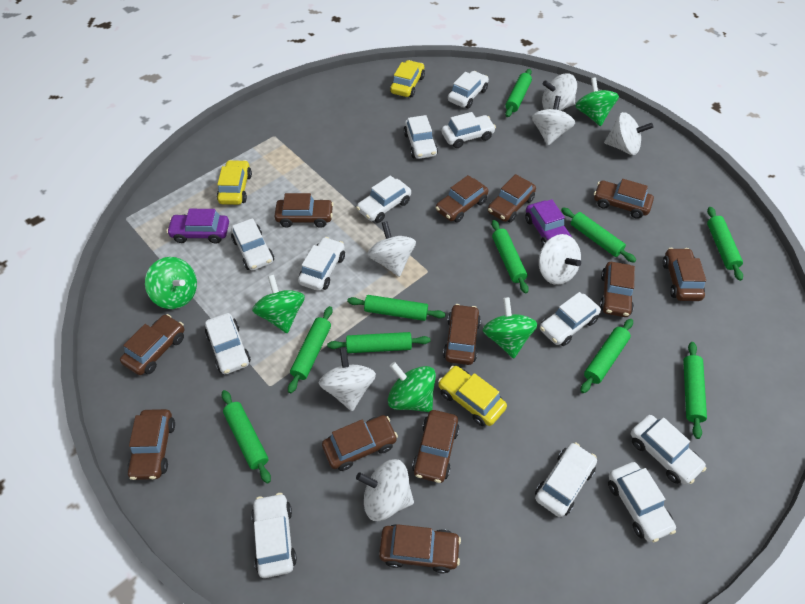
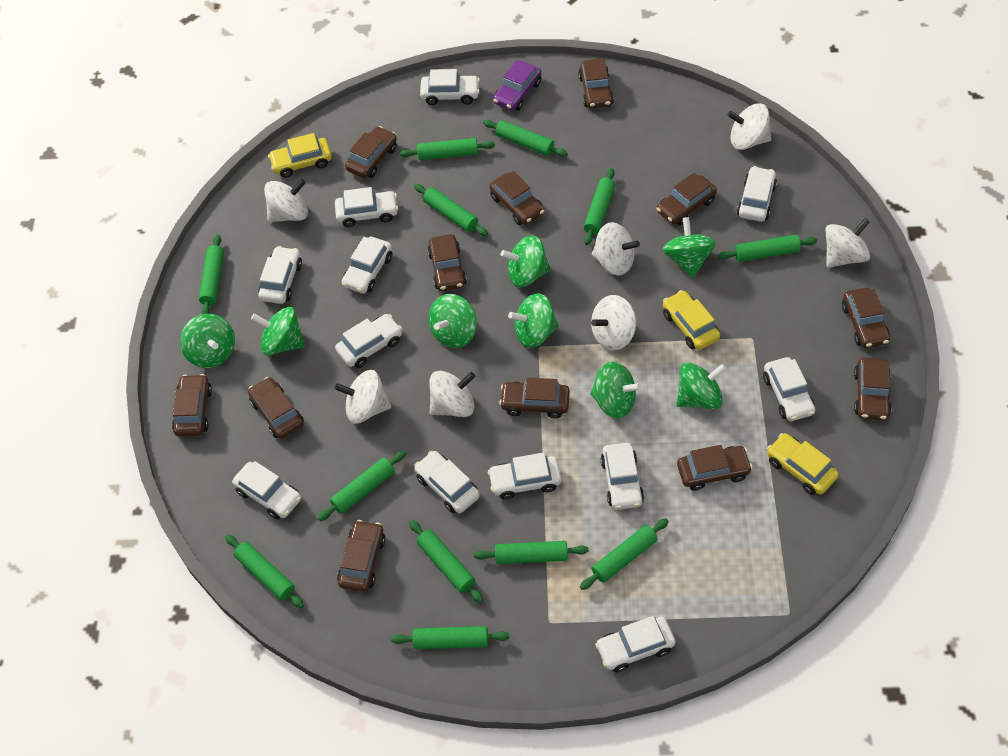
green rolling pin: [222,390,271,483] [288,306,333,393] [327,332,430,353] [347,295,446,321] [492,220,529,294] [505,69,532,117] [561,207,636,263] [581,319,633,393] [683,342,707,439] [707,207,743,281] = 10 -> [199,234,224,314] [225,535,304,608] [318,451,406,521] [391,626,510,649] [400,138,495,160] [409,520,483,603] [414,184,488,236] [474,541,589,564] [483,120,568,157] [580,518,669,590] [584,168,615,245] [718,235,817,262] = 12
green spinning top: [145,257,197,309] [252,275,305,333] [388,362,436,412] [483,297,538,359] [575,77,619,126] = 5 -> [180,314,235,368] [251,307,306,356] [429,294,477,348] [501,235,551,287] [508,293,559,348] [590,361,642,419] [662,217,716,278] [676,362,727,409] = 8
purple car: [167,209,229,244] [525,199,572,247] = 2 -> [493,60,542,111] = 1

